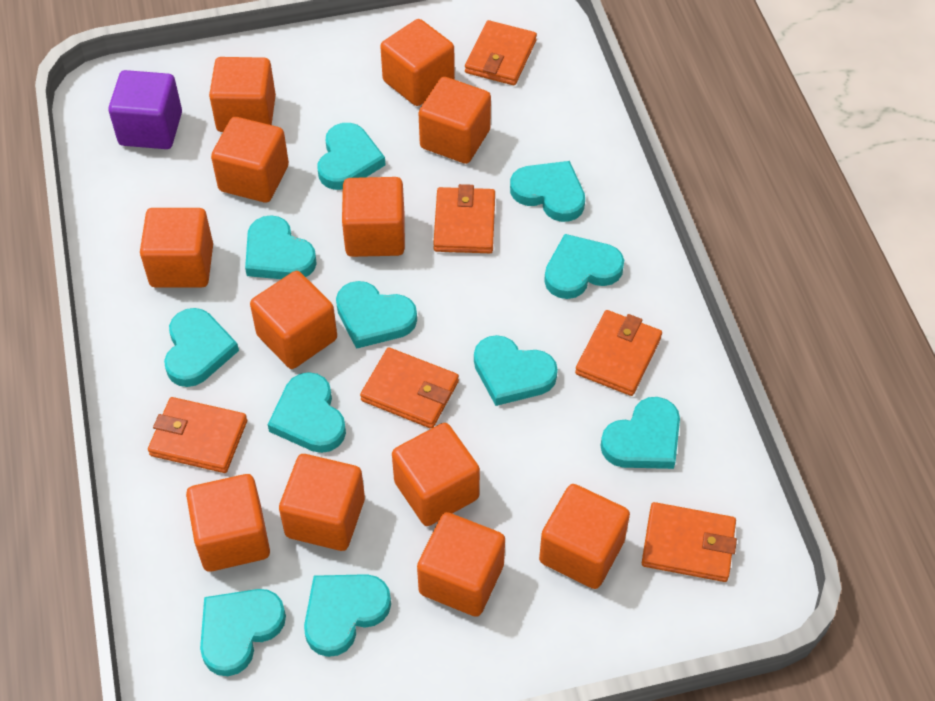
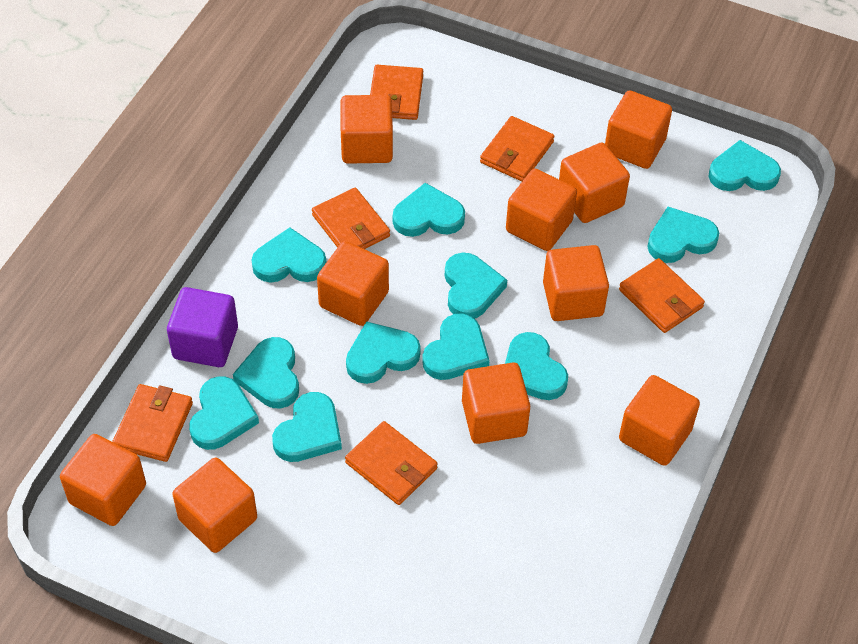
orange cube: [140,208,213,288] [186,474,270,572] [209,57,276,132] [211,117,289,203] [250,271,337,369] [279,454,365,551] [342,177,405,257] [380,19,455,106] [392,423,480,526] [417,512,505,617] [419,77,491,164] [539,484,630,589] = 12 -> [60,434,146,526] [172,457,257,553] [317,241,389,326] [340,95,393,164] [462,363,530,444] [506,169,577,251] [543,245,609,321] [559,143,630,223] [605,90,672,169] [619,375,700,466] = 10

